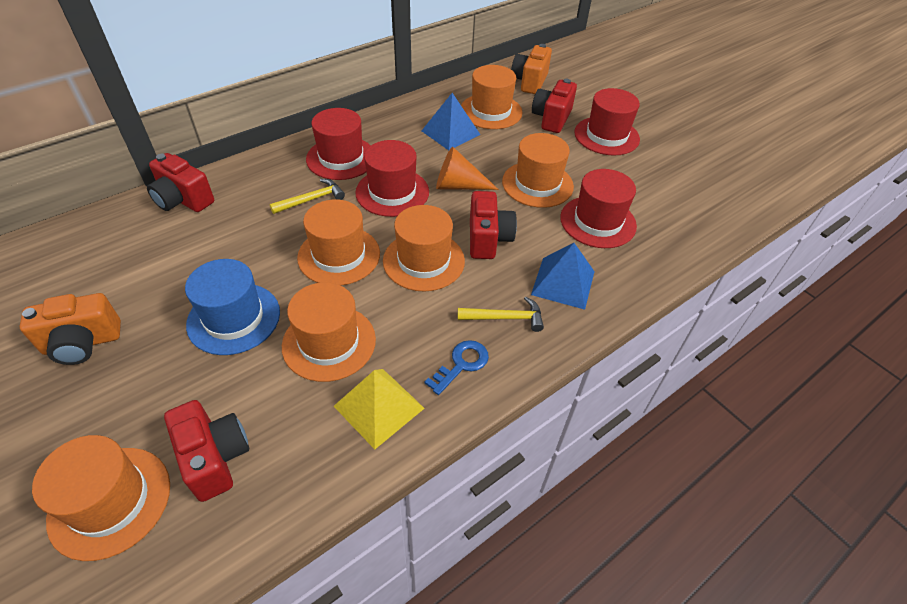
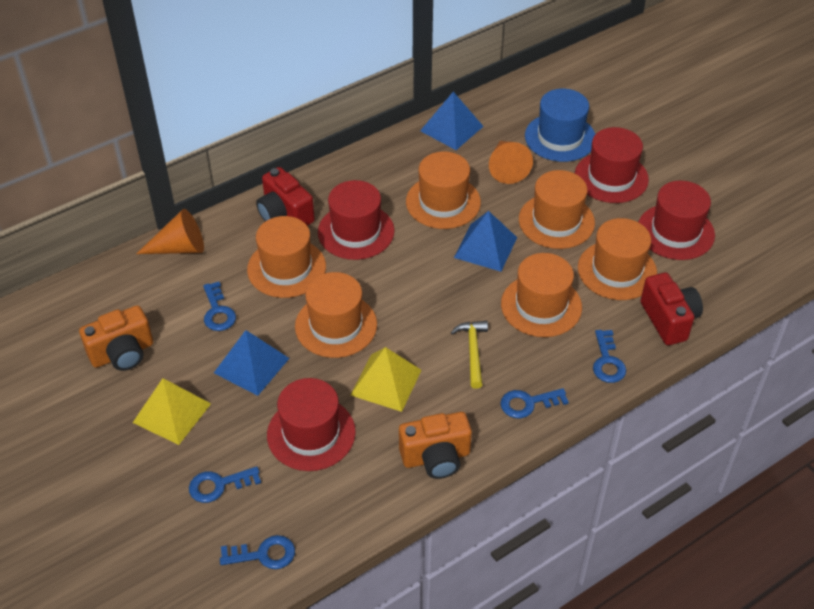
blue key: [425,340,489,395] = 1 -> [189,466,261,503] [203,282,236,331] [220,535,295,569] [500,388,569,418] [593,330,626,383] = 5
blue pyramid: [422,93,480,150] [531,243,595,310] = 2 -> [214,330,289,396] [420,92,484,150] [454,211,517,272] = 3
orange cone: [436,147,499,190] = 1 -> [136,209,204,254] [489,141,533,184] = 2
red camera: [147,153,214,212] [164,400,249,502] [470,191,517,259] [532,79,577,133] = 4 -> [256,167,315,226] [641,273,703,345] = 2
yellow hammer: [269,179,345,214] [458,297,544,332] = 2 -> [451,321,488,389] = 1
yellow pyramid: [334,369,425,449] = 1 -> [133,378,211,445] [351,347,422,412] = 2

